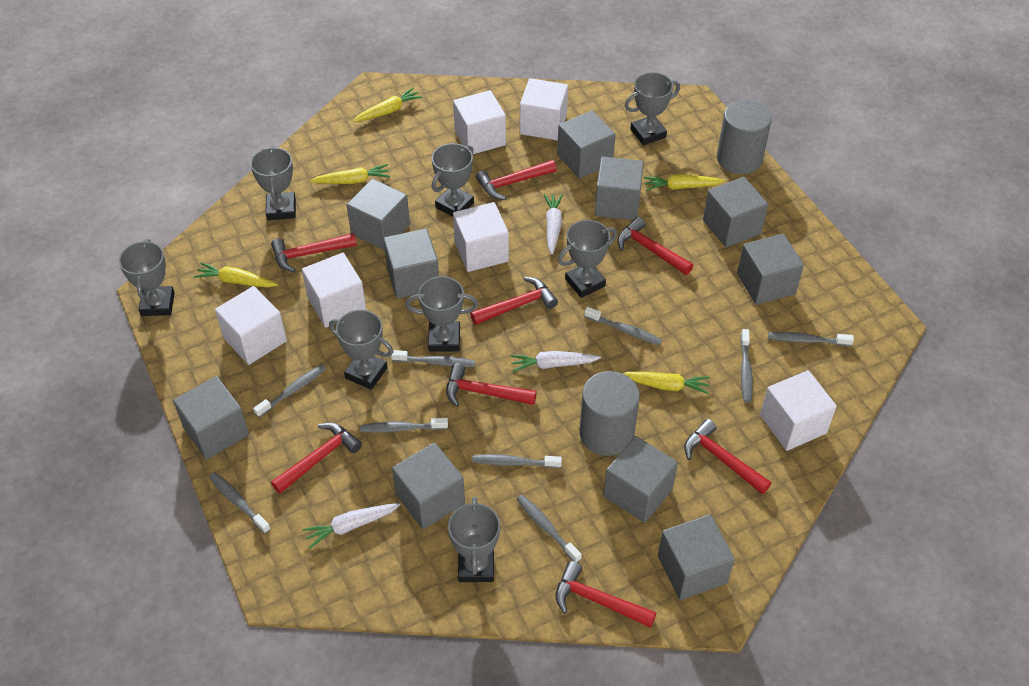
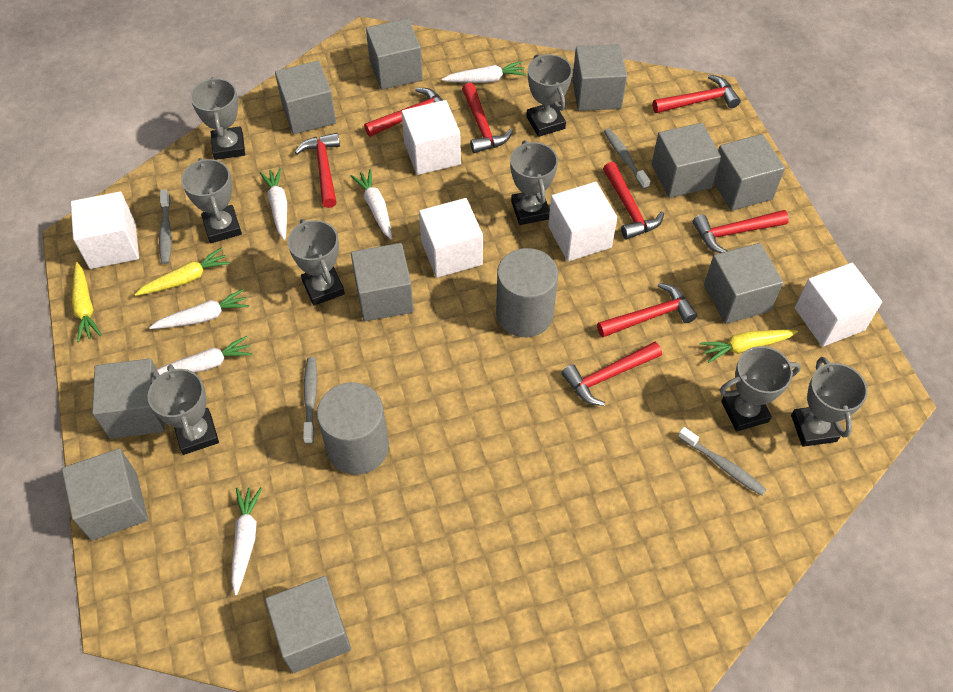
grey toothbrush: [209,472,271,534] [253,364,326,417] [360,418,448,433] [391,350,475,367] [472,454,562,468] [517,495,582,563] [584,307,662,345] [740,329,753,403] [768,332,854,346] = 9 -> [159,190,171,264] [303,357,317,444] [604,129,650,189] [678,427,767,496] = 4
white carrot: [302,503,401,548] [510,351,601,372] [544,194,563,255] = 3 -> [149,289,249,329] [157,336,253,375] [231,487,262,595] [260,168,287,240] [351,169,392,239] [442,61,526,83] = 6
white cube: [215,286,287,365] [302,253,366,328] [453,90,506,154] [453,202,509,272] [520,78,568,140] [760,370,837,451] = 6 -> [70,192,139,269] [401,100,461,175] [419,198,483,278] [548,182,617,262] [795,263,882,347] = 5
yellow carrot: [194,262,278,287] [310,164,390,184] [353,87,423,122] [622,371,710,394] [644,174,725,191] = 5 -> [72,262,102,342] [135,248,230,296] [700,330,798,363] = 3

